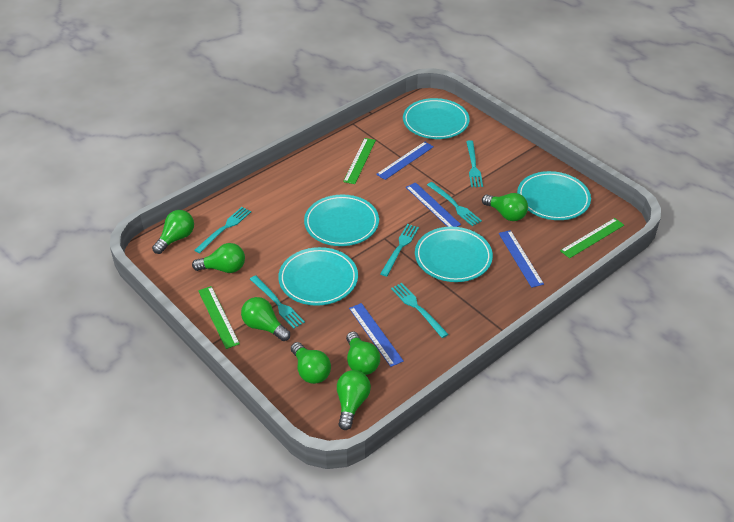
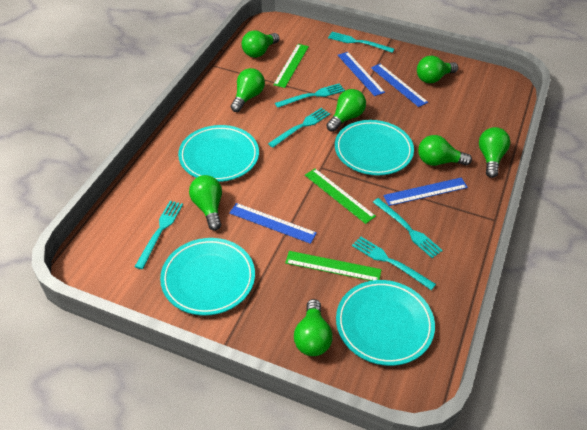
green light bulb: [152,210,194,254] [192,243,245,273] [241,297,290,341] [291,342,331,384] [337,370,371,430] [346,331,380,375] [482,193,528,221] = 7 -> [189,175,222,231] [231,68,265,112] [242,30,280,58] [294,299,333,356] [326,89,366,132] [417,56,458,83] [418,135,472,166] [479,127,510,178] = 8
turquoise plate: [278,247,358,306] [304,195,379,246] [403,98,470,139] [415,227,493,282] [517,171,591,220] = 5 -> [160,238,255,316] [178,125,259,182] [335,120,414,175] [336,280,435,366] = 4

